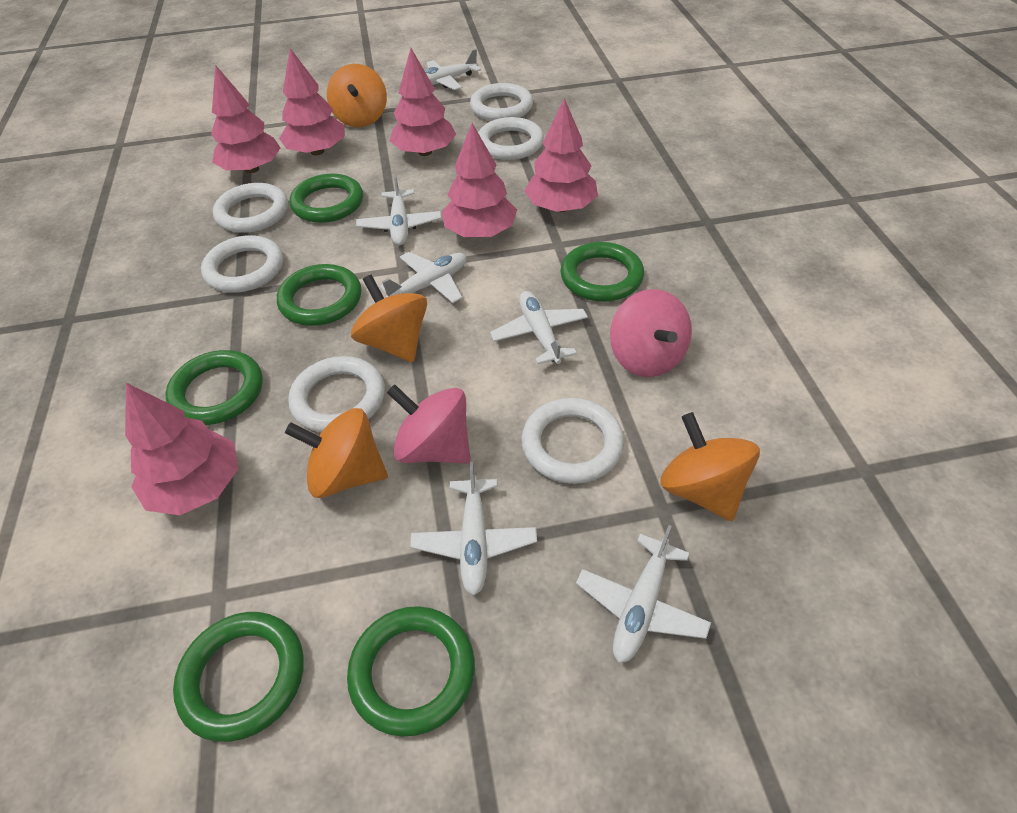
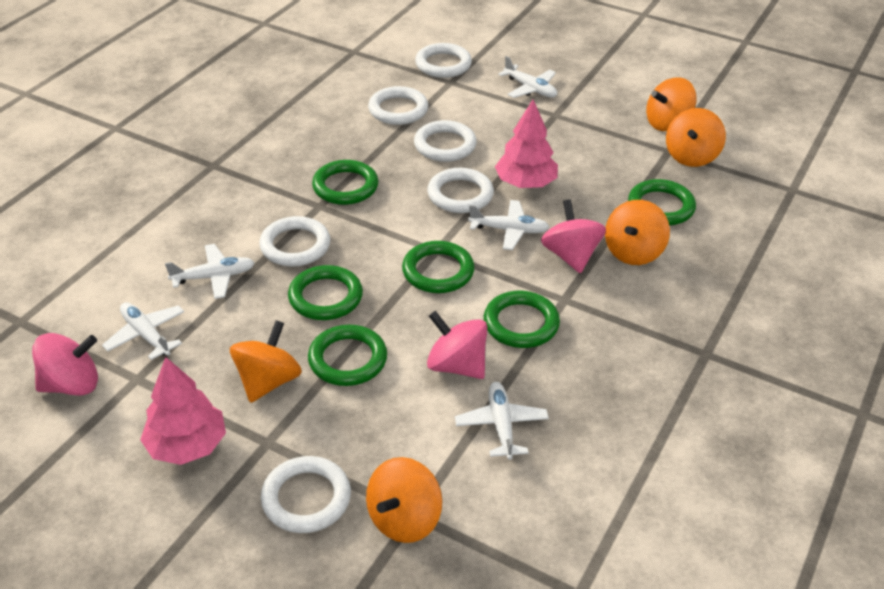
orange spinning top: [285,408,388,498] [327,64,387,127] [351,275,427,362] [660,412,760,521] = 4 -> [230,320,302,403] [366,457,442,543] [605,200,670,265] [646,77,697,131] [666,108,726,167] = 5
pink spinning top: [387,384,470,464] [610,289,692,377] = 2 -> [32,333,98,396] [427,311,487,379] [541,199,606,273] = 3
pink tree: [125,383,238,515] [211,65,281,173] [279,48,345,155] [390,48,456,156] [442,123,517,237] [524,98,598,212] = 6 -> [140,357,226,465] [495,100,558,188] = 2
white plane: [356,174,442,245] [379,252,467,303] [410,462,537,595] [425,49,481,90] [490,291,588,364] [576,525,711,663] = 6 -> [102,302,184,360] [165,244,255,299] [455,382,549,460] [468,200,550,250] [498,56,557,98] = 5

